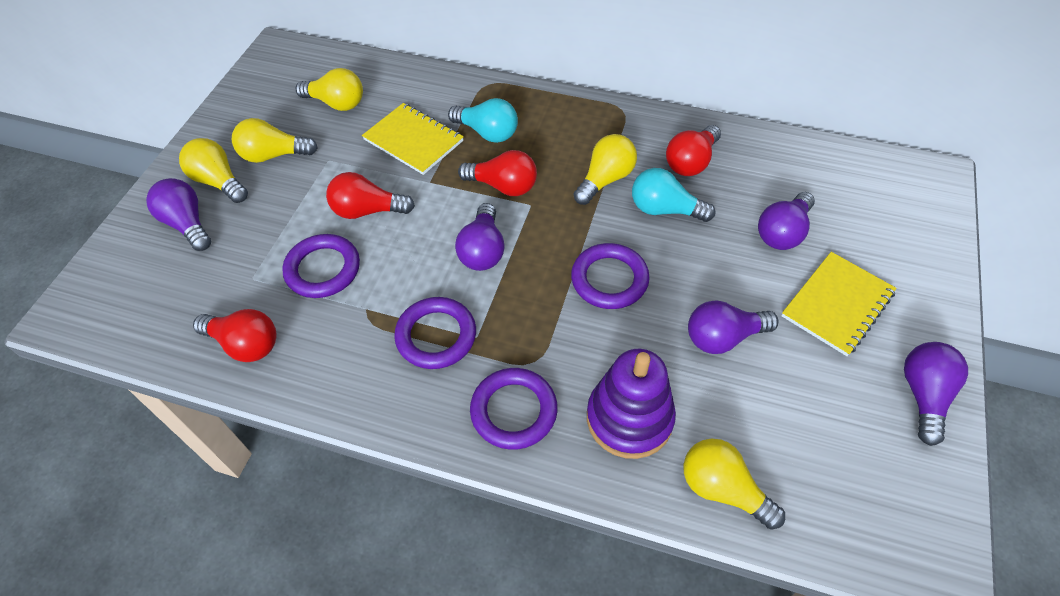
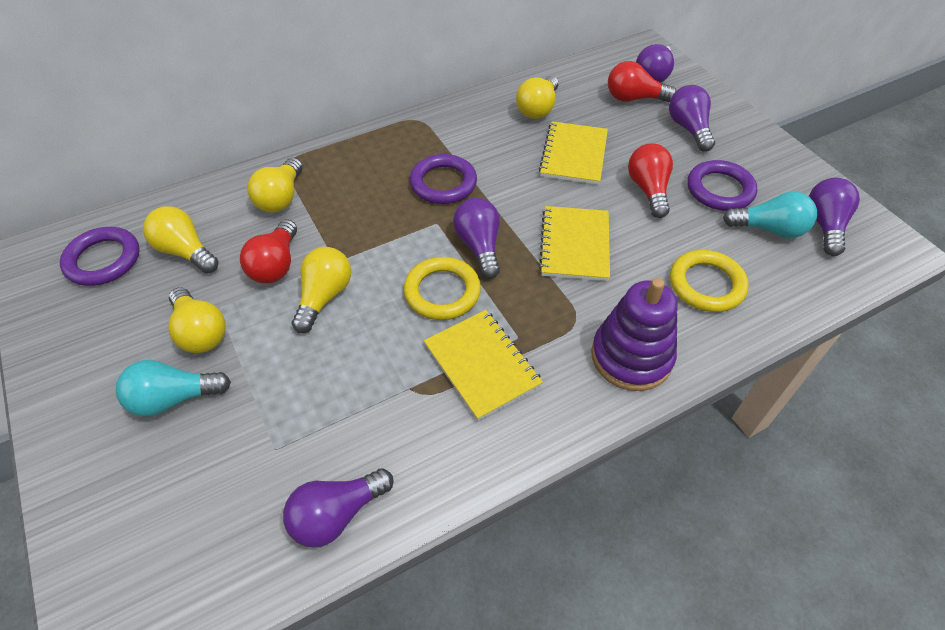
purple ring: [282,234,360,298] [394,297,476,369] [470,368,558,450] [571,243,650,309] = 4 -> [60,227,140,286] [410,154,477,204] [687,160,757,211] = 3
red light bulb: [193,309,276,362] [326,172,415,219] [458,150,537,196] [666,125,721,176] = 4 -> [240,219,297,283] [608,61,676,102] [628,143,673,218] = 3
yellow notebook: [362,103,464,175] [782,252,896,356] = 2 -> [424,310,543,421] [539,121,608,185] [539,206,610,281] = 3
yellow ring: none = 0 -> [404,257,481,320] [670,250,748,312] = 2

